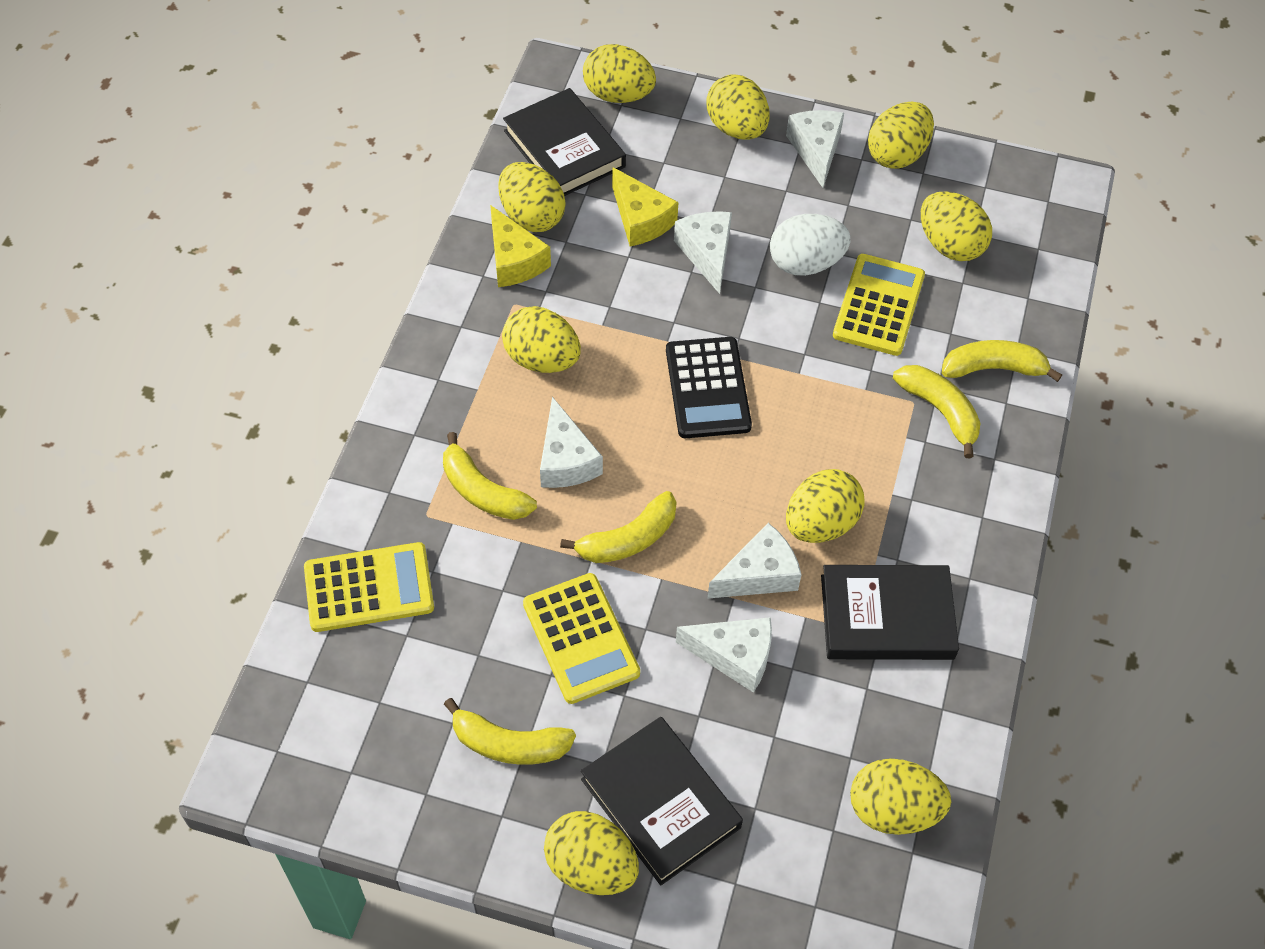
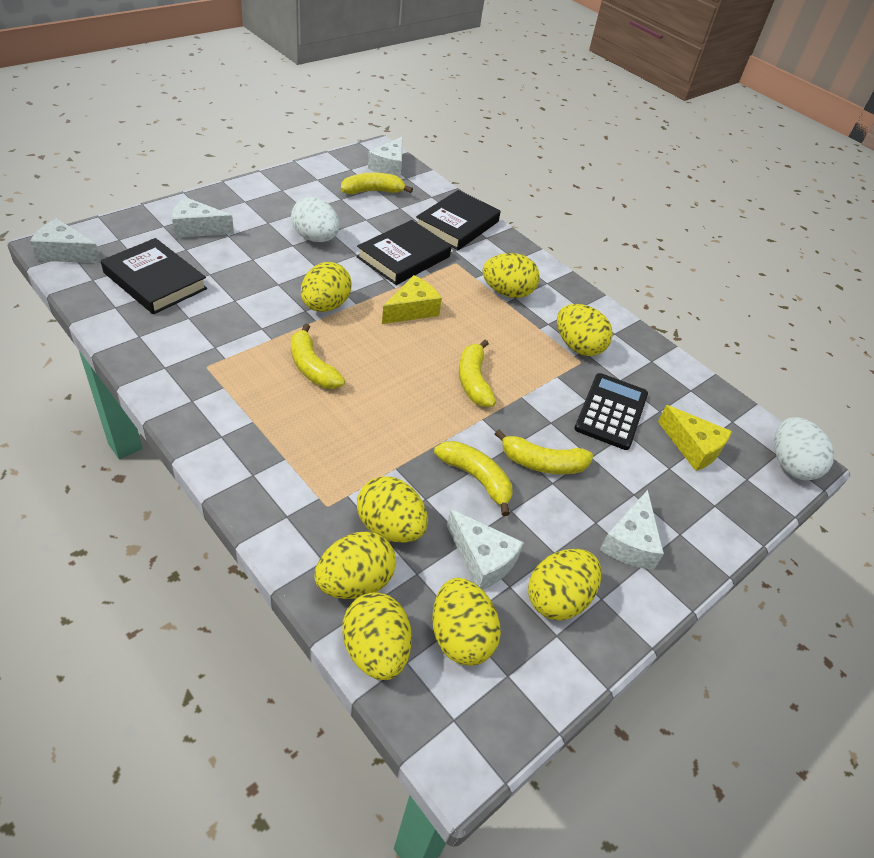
white egg: [770,214,851,276] = 1 -> [291,197,340,242] [774,417,834,480] = 2
yellow calculator: [304,542,434,632] [523,573,640,704] [833,254,925,356] = 3 -> none = 0
yellow egg: [498,162,566,232] [502,306,581,373] [544,811,639,895] [583,44,656,103] [706,75,770,140] [786,469,865,543] [850,758,951,835] [868,102,934,169] [921,192,992,261] = 9 -> [301,262,351,312] [315,531,396,599] [343,592,412,680] [357,476,428,542] [432,578,501,666] [482,253,540,298] [528,549,601,620] [557,304,612,356] = 8

